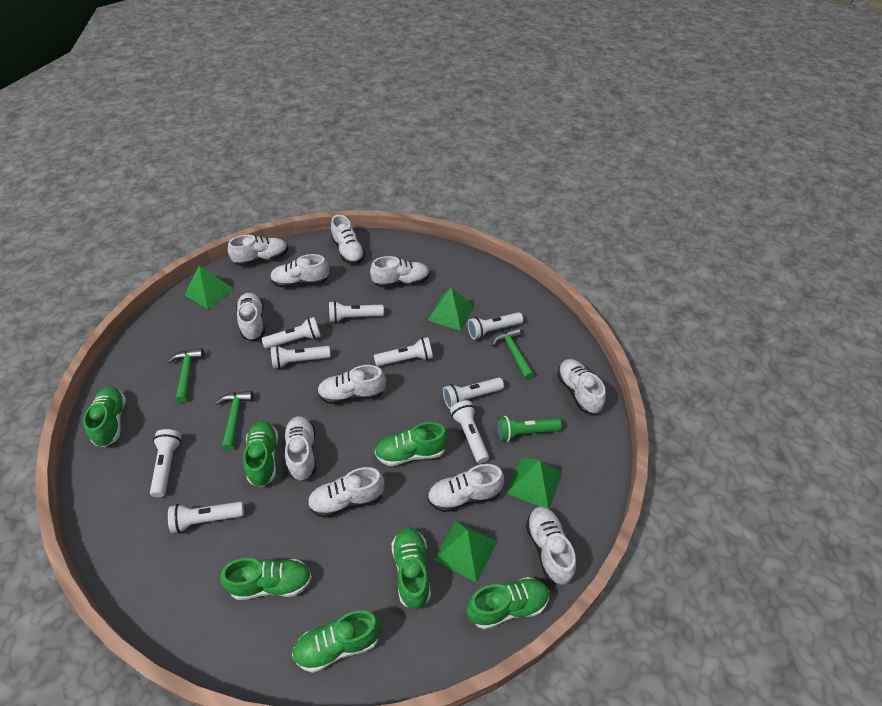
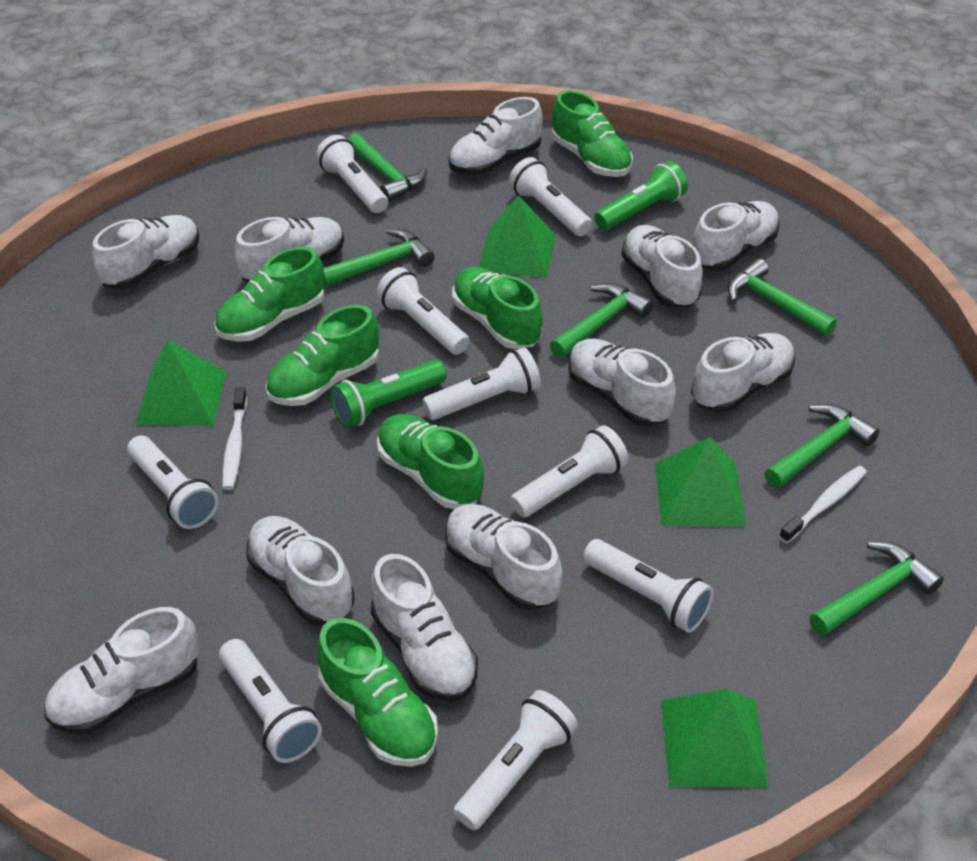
green flashlight: [497,416,562,442] = 1 -> [330,360,446,428] [594,161,688,230] = 2
green hammer: [167,348,204,403] [215,391,254,451] [491,327,534,380] = 3 -> [324,229,435,287] [348,133,427,202] [550,283,653,358] [728,258,837,336] [764,404,880,488] [809,541,944,636] = 6
green shoe: [83,387,126,447] [220,558,312,600] [243,421,278,487] [292,610,381,673] [374,422,448,466] [391,527,431,610] [466,577,549,629] = 7 -> [214,247,324,342] [265,305,379,406] [317,618,438,767] [377,414,484,509] [452,267,543,349] [552,90,633,177] = 6
white toothbrush: none = 0 -> [222,387,247,490] [779,466,867,543] = 2

